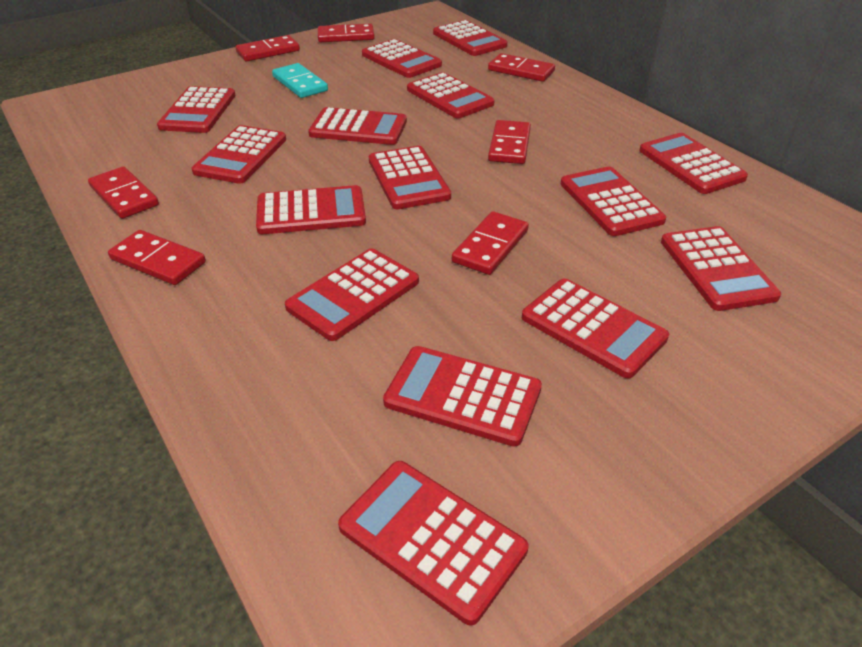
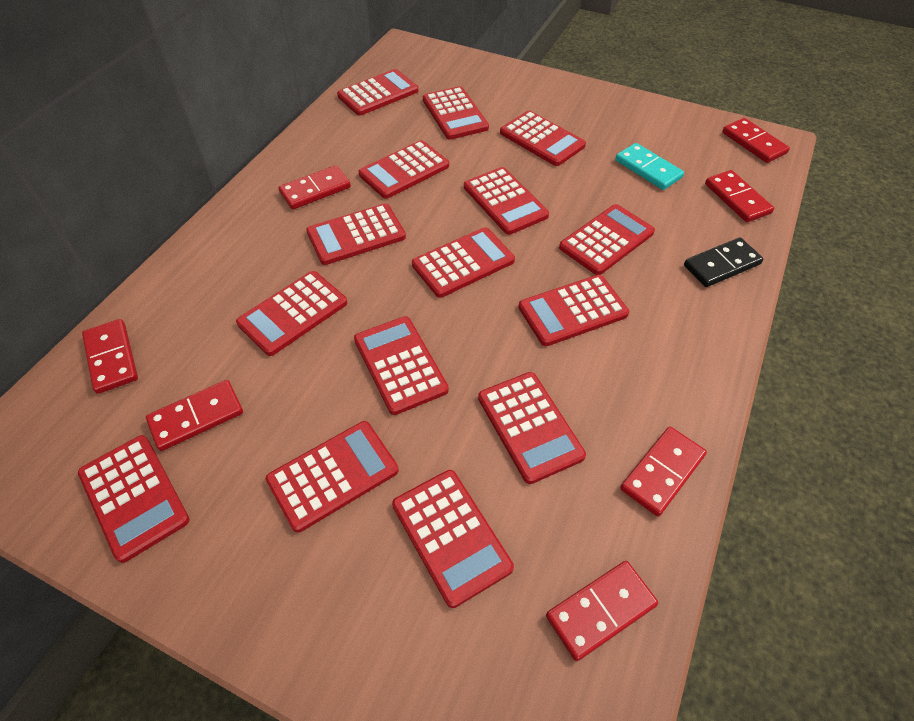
black domino: none = 0 -> [684,237,763,287] = 1

